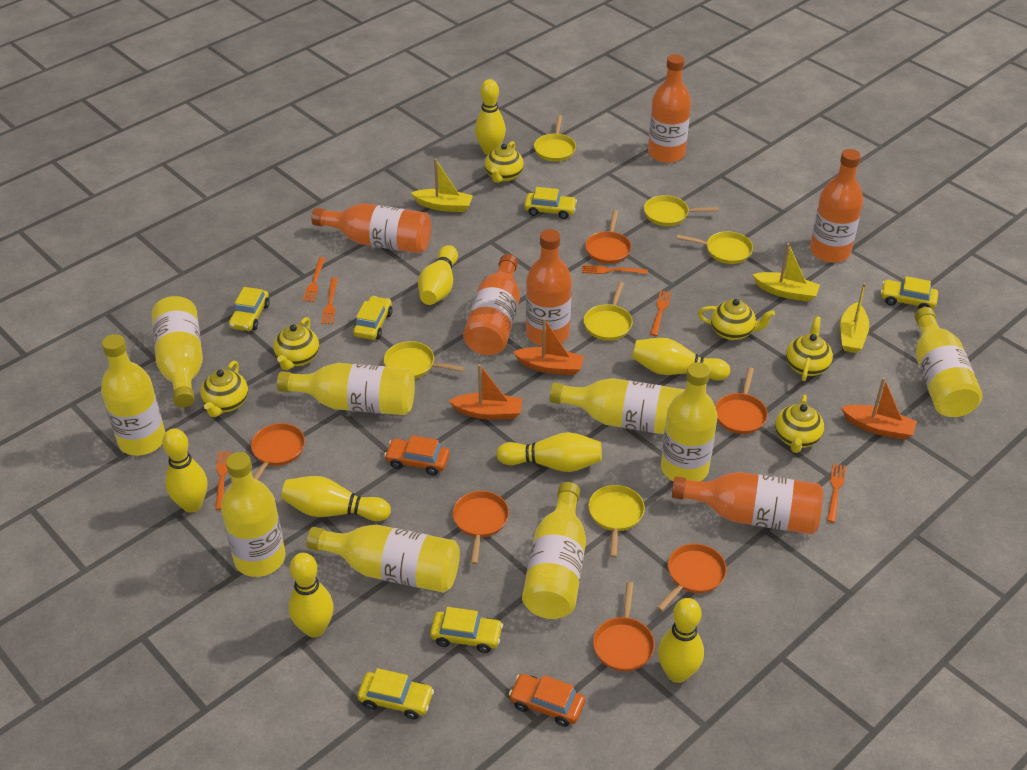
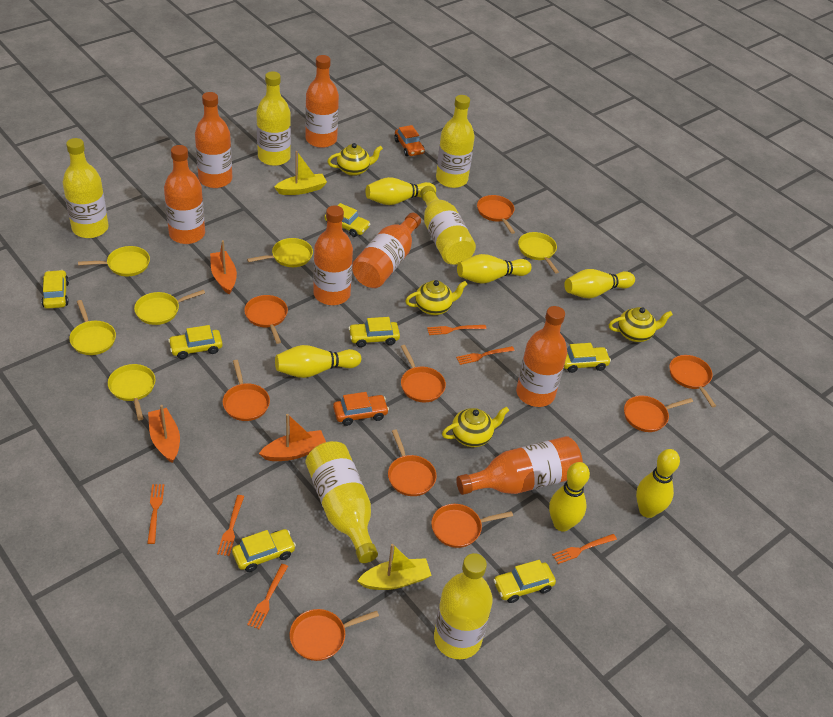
orange bottle: [311,203,431,253] [463,254,520,355] [526,229,572,346] [648,54,691,163] [672,472,823,534] [810,149,863,263] = 6 -> [164,145,205,244] [195,92,232,188] [305,55,339,148] [313,206,353,305] [352,213,421,288] [456,436,583,495] [516,306,567,407] = 7
orange pan: [251,423,305,480] [453,491,509,564] [585,210,631,264] [593,582,655,671] [657,543,727,611] [715,367,768,434] = 6 -> [223,360,270,421] [244,295,288,344] [290,609,379,661] [388,429,437,496] [401,345,446,402] [432,504,513,548] [477,195,515,234] [624,396,693,432] [669,355,716,407] = 9
yellow boat: [411,159,473,212] [752,243,820,302] [840,283,869,353] = 3 -> [274,151,327,195] [357,544,432,590] = 2
yellow bottle: [101,334,165,456] [151,296,203,407] [221,452,285,577] [277,363,415,415] [306,525,460,593] [522,482,586,619] [549,378,685,434] [661,362,718,482] [915,307,982,417] = 9 -> [63,138,109,238] [256,71,291,166] [306,441,378,563] [420,186,476,265] [434,553,493,659] [436,95,475,188] = 6
yellow bowling pin: [162,428,207,513] [281,476,391,521] [288,553,334,638] [418,245,458,305] [475,79,506,155] [496,432,602,472] [632,338,730,380] [658,598,704,683] = 8 -> [275,345,361,378] [366,177,436,205] [457,254,532,284] [549,462,590,532] [564,269,635,298] [636,449,680,518] = 6
yellow car: [229,287,270,331] [353,296,393,340] [358,668,434,719] [430,607,503,653] [524,187,577,219] [880,276,938,309] = 6 -> [41,270,69,309] [168,325,223,359] [232,529,296,572] [325,203,370,237] [348,317,400,347] [494,560,556,603] [564,343,611,373] = 7
yellow teapot: [200,361,248,417] [273,317,319,370] [485,141,524,183] [698,299,775,340] [775,395,824,453] [786,316,833,381] = 6 -> [327,143,383,176] [405,280,467,315] [442,407,509,447] [609,307,673,342] = 4

